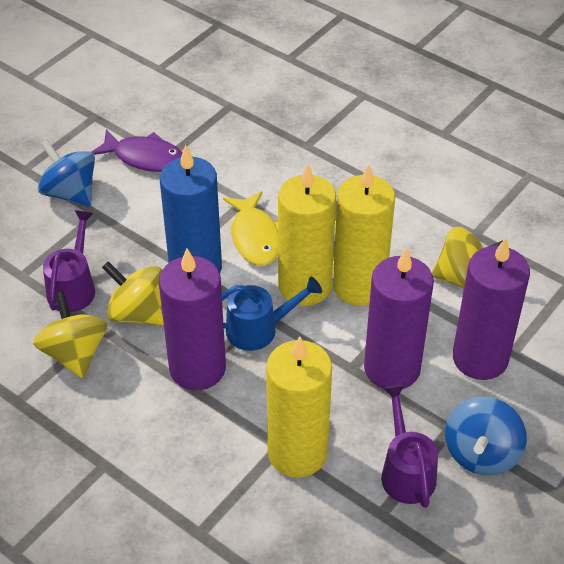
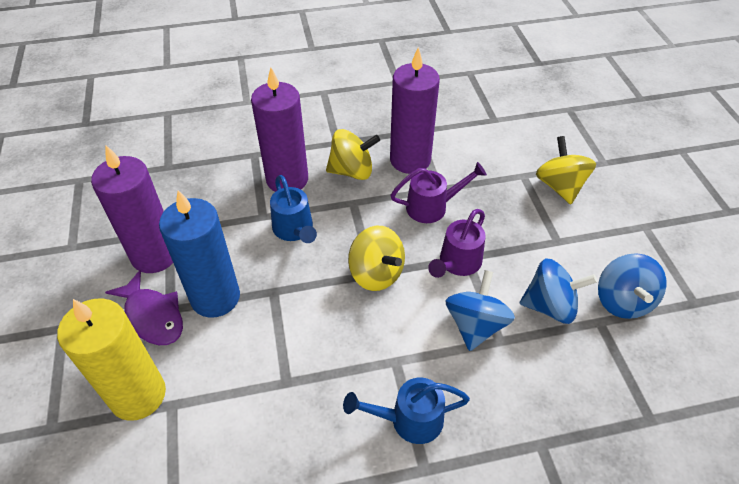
blue spinning top: [38,140,95,207] [445,397,527,475] = 2 -> [445,270,515,351] [520,259,597,324] [598,253,666,319] = 3
blue watering can: [222,277,322,351] = 1 -> [270,175,317,243] [343,378,470,444] = 2
yellow candle: [266,336,332,478] [278,164,336,306] [333,164,395,306] = 3 -> [57,298,166,421] = 1
yellow fish: [223,191,278,266] = 1 -> none = 0

